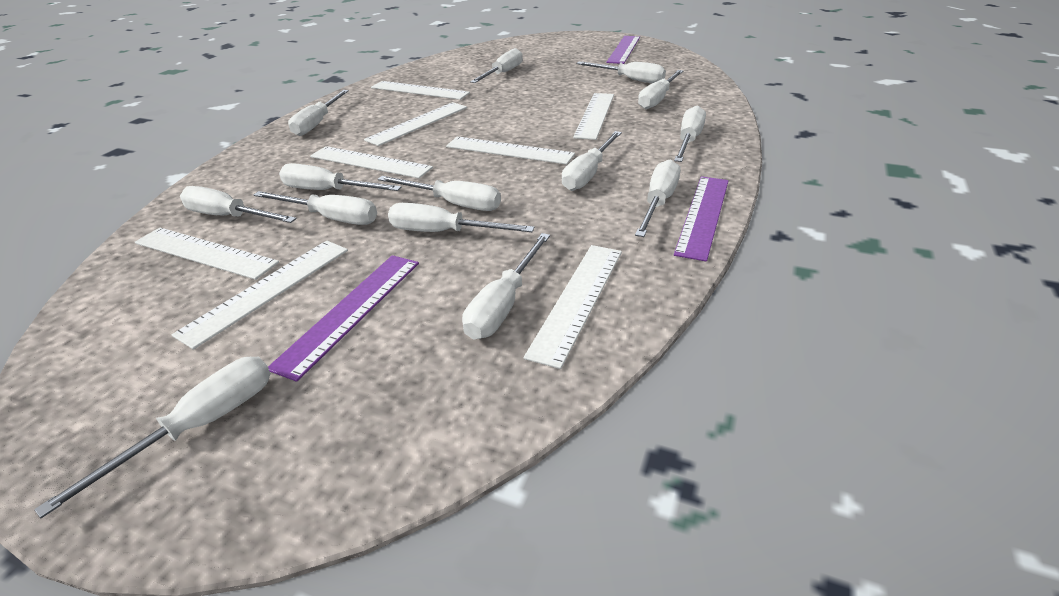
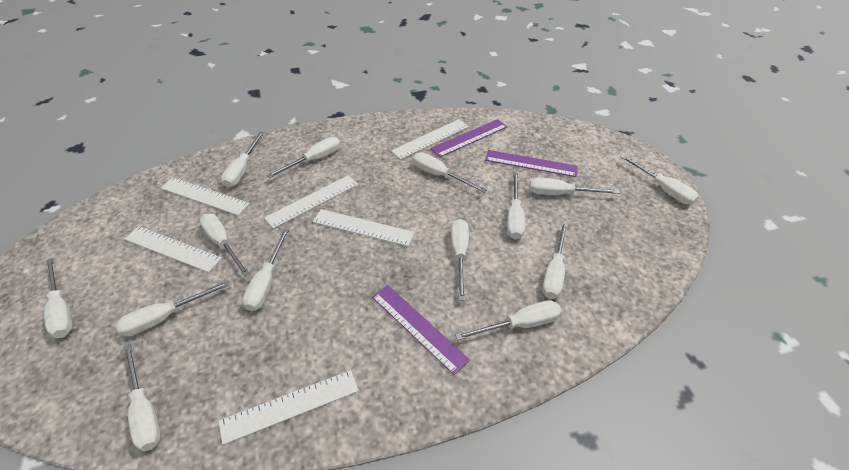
white ruler: [135,228,279,280] [172,241,348,350] [310,146,433,178] [364,102,467,146] [371,81,470,100] [446,137,575,165] [524,245,622,369] [573,93,614,140] = 8 -> [125,226,222,272] [161,177,250,216] [219,370,359,445] [264,175,358,229] [313,209,415,246] [391,119,469,160] = 6

